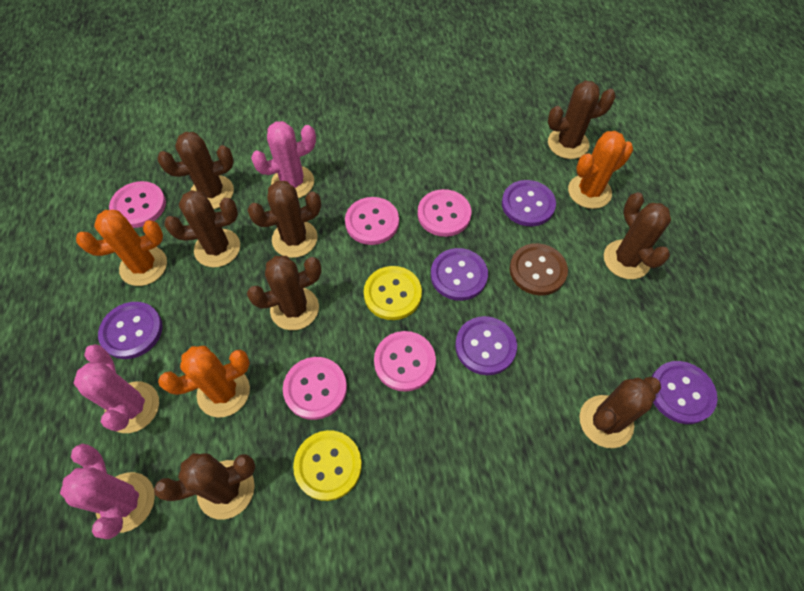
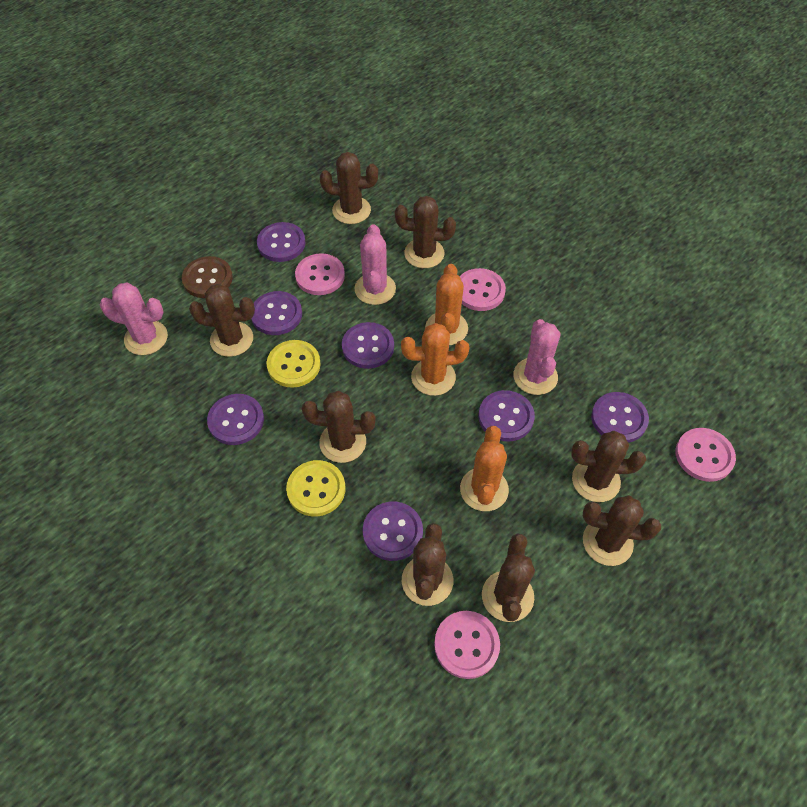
pink button: [109,181,166,228] [283,357,347,420] [345,197,399,245] [374,331,436,392] [418,189,471,237] = 5 -> [295,253,345,295] [434,611,500,679] [460,268,506,311] [676,428,736,482] = 4
purple button: [98,302,163,359] [431,248,488,301] [455,316,517,375] [502,180,556,227] [651,361,718,424] = 5 -> [207,394,264,445] [251,291,302,335] [257,222,306,262] [342,322,394,369] [363,501,423,561] [479,390,535,442] [591,392,649,443] = 7

